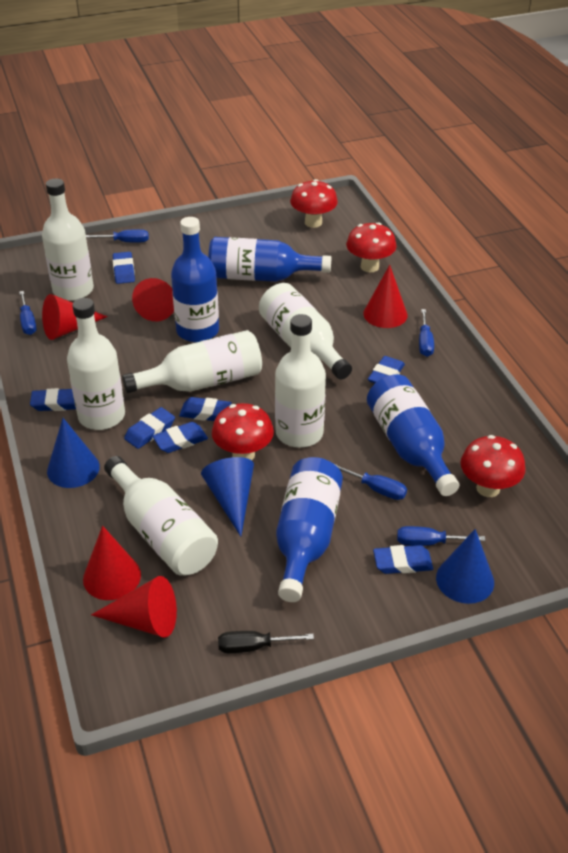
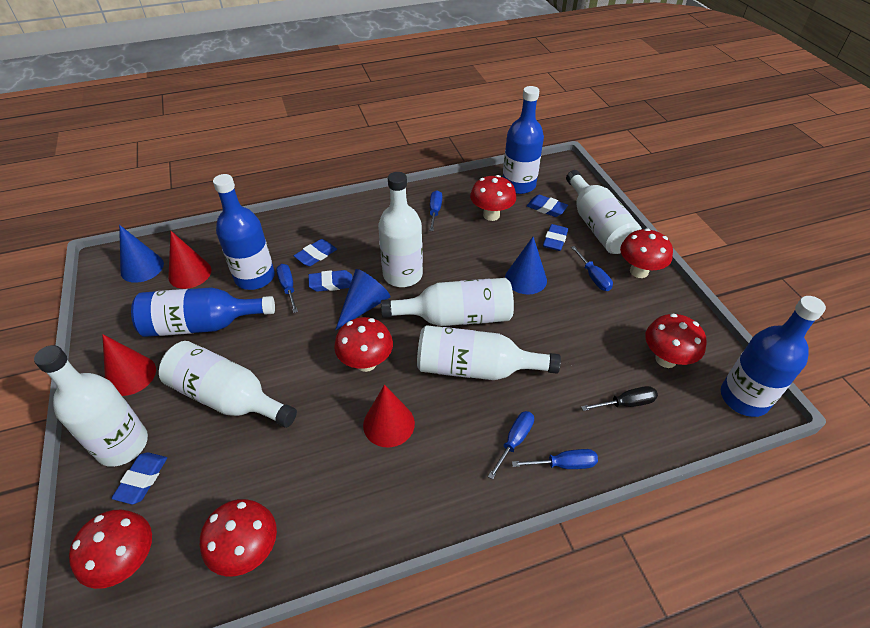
blue eraser: [30,388,76,411] [113,252,135,284] [124,407,175,449] [152,422,208,453] [179,397,232,421] [368,356,405,383] [373,545,433,574] = 7 -> [112,452,167,504] [294,239,337,266] [308,270,353,292] [527,195,568,217] [543,224,568,251] = 5
red cone: [42,294,108,340] [83,526,141,600] [91,576,177,638] [132,278,174,321] [363,265,408,328] = 5 -> [102,334,156,396] [168,231,211,289] [363,385,415,447] = 3
red mushroom: [212,403,274,460] [290,179,338,228] [346,222,397,272] [460,435,526,497] = 4 -> [69,510,152,589] [200,499,277,576] [334,317,393,372] [470,175,516,221] [620,228,673,278] [645,313,706,368] = 6

